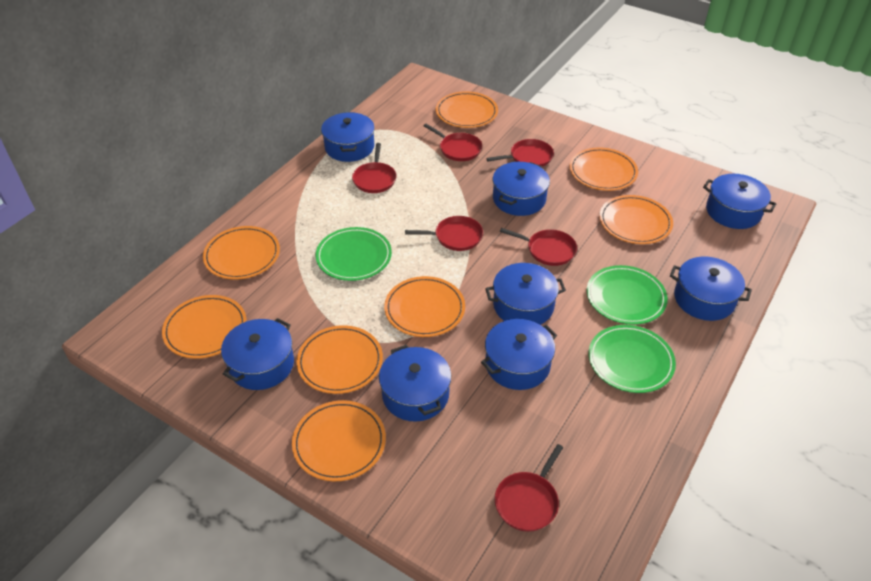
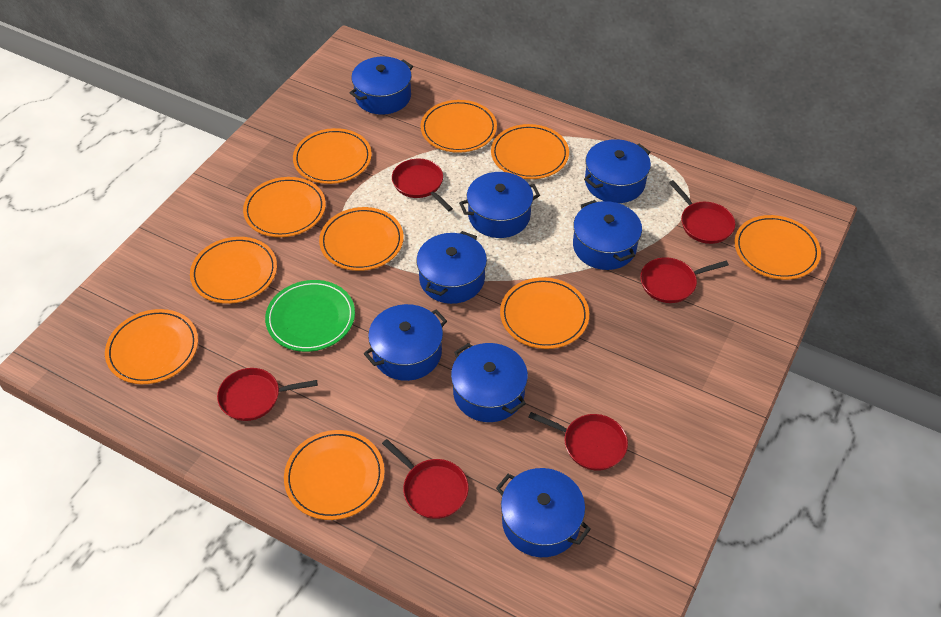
green plate: [315,227,392,281] [587,265,668,325] [589,325,676,393] = 3 -> [265,280,355,352] = 1
orange plate: [162,295,247,359] [203,226,280,280] [292,400,386,481] [297,325,383,394] [384,276,465,337] [436,91,498,128] [569,147,638,191] [599,195,673,244] = 8 -> [105,309,198,384] [190,237,277,304] [243,177,326,237] [284,430,385,520] [293,128,372,184] [319,207,404,271] [421,100,497,153] [491,124,569,179] [500,277,589,349] [735,215,821,280] = 10

